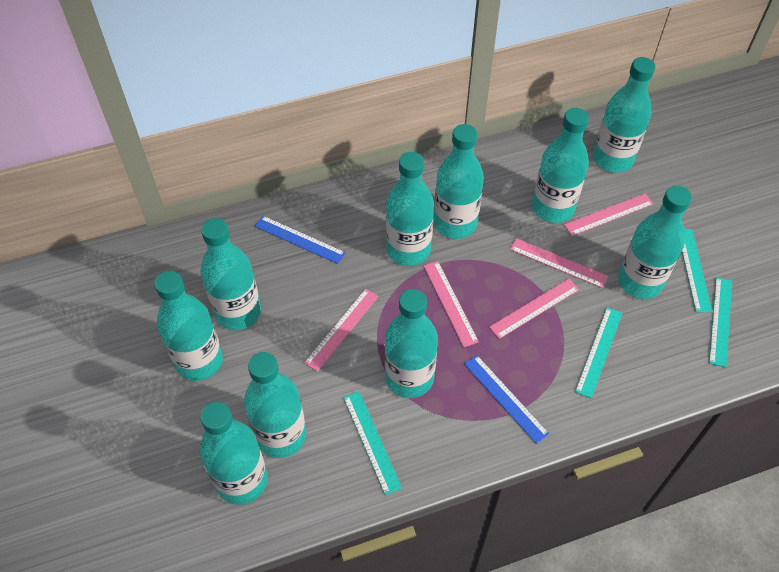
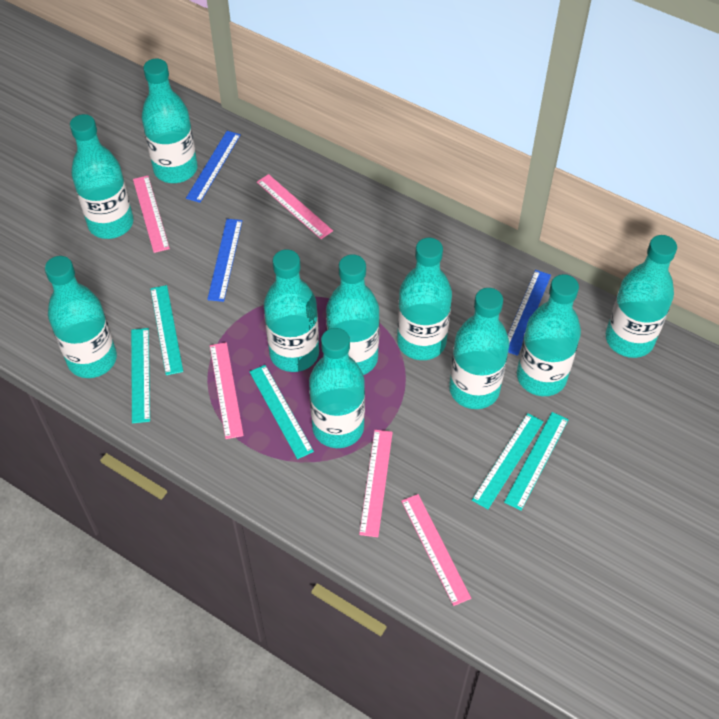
blue ruler: [255,216,346,264] [464,355,549,444] = 2 -> [186,131,241,203] [207,219,242,302] [508,270,551,356] = 3
turquoise ruler: [343,391,402,495] [575,307,622,398] [682,229,712,312] [709,277,732,367] = 4 -> [131,328,150,423] [150,285,183,375] [249,365,314,459] [472,413,544,509] [504,412,569,511] = 5

